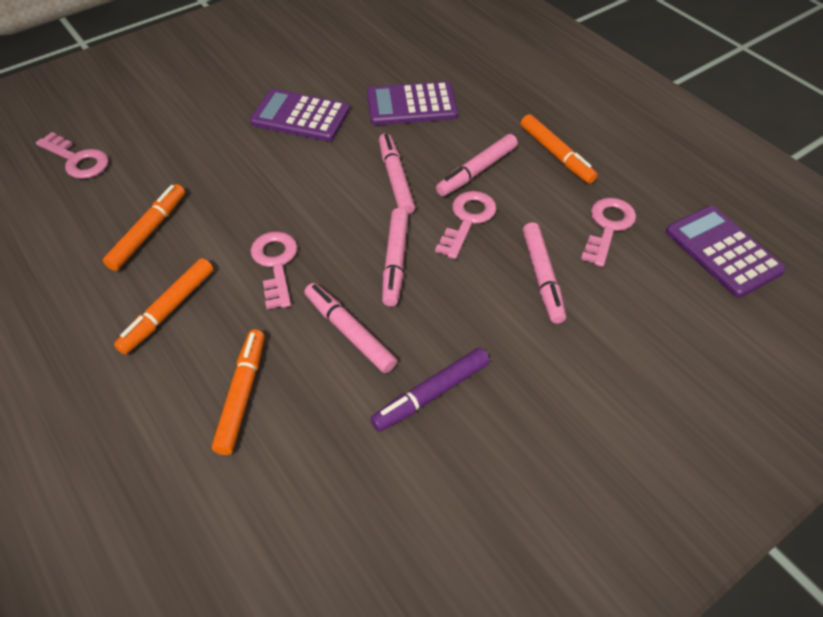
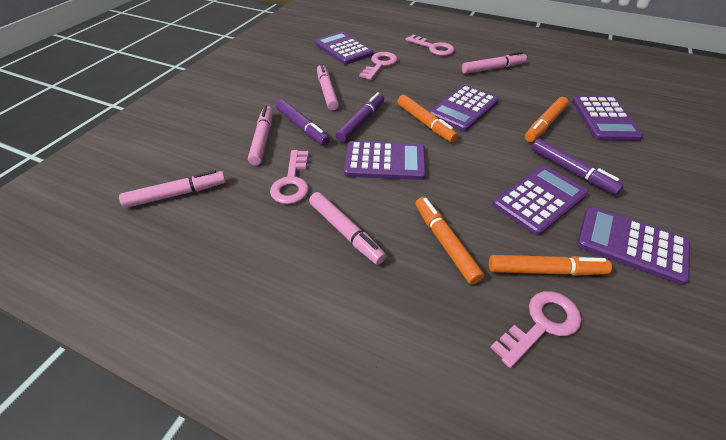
purple calculator: [250,89,350,141] [367,81,458,125] [666,206,786,298] = 3 -> [315,32,373,65] [344,141,426,180] [429,85,499,132] [493,165,588,236] [572,96,643,141] [577,206,690,285] = 6
purple marker: [370,348,490,432] = 1 -> [276,99,330,146] [336,92,384,143] [531,139,624,195] = 3

